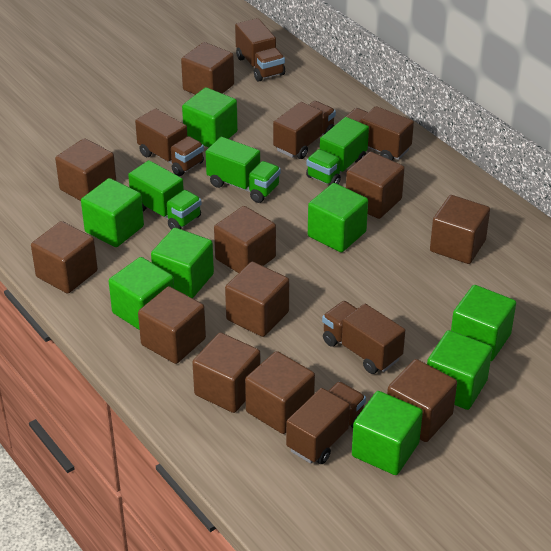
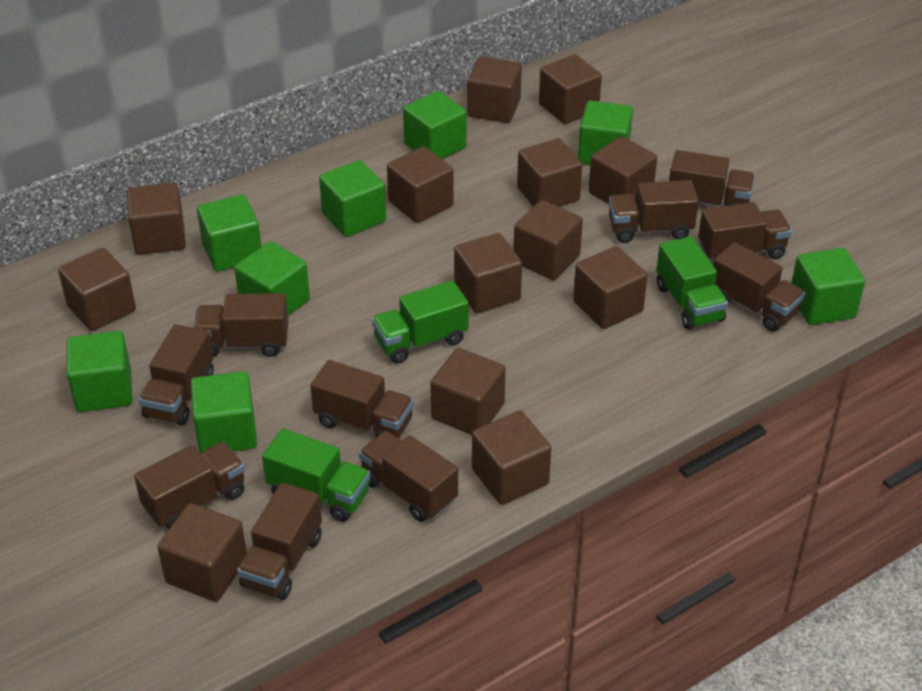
brown cube: [31,221,98,294] [55,138,116,201] [138,286,206,364] [181,42,234,95] [192,333,261,413] [214,206,276,273] [225,262,289,337] [245,351,315,434] [346,152,405,219] [387,359,457,442] [430,195,490,264] = 11 -> [58,248,136,331] [127,182,186,255] [157,503,247,602] [387,146,454,223] [431,348,506,435] [454,233,522,313] [467,56,522,123] [472,411,551,505] [514,200,583,280] [517,138,582,207] [539,54,602,124] [573,246,647,329] [588,136,657,204] = 13
brown truck: [135,108,204,176] [235,18,285,81] [273,101,336,159] [286,382,366,464] [322,301,405,374] [345,106,414,161] = 6 -> [134,442,245,530] [139,324,214,425] [194,293,288,357] [237,483,322,600] [310,360,414,438] [359,431,458,522] [609,180,699,243] [669,150,755,207] [698,202,792,260] [713,242,805,331] = 10

